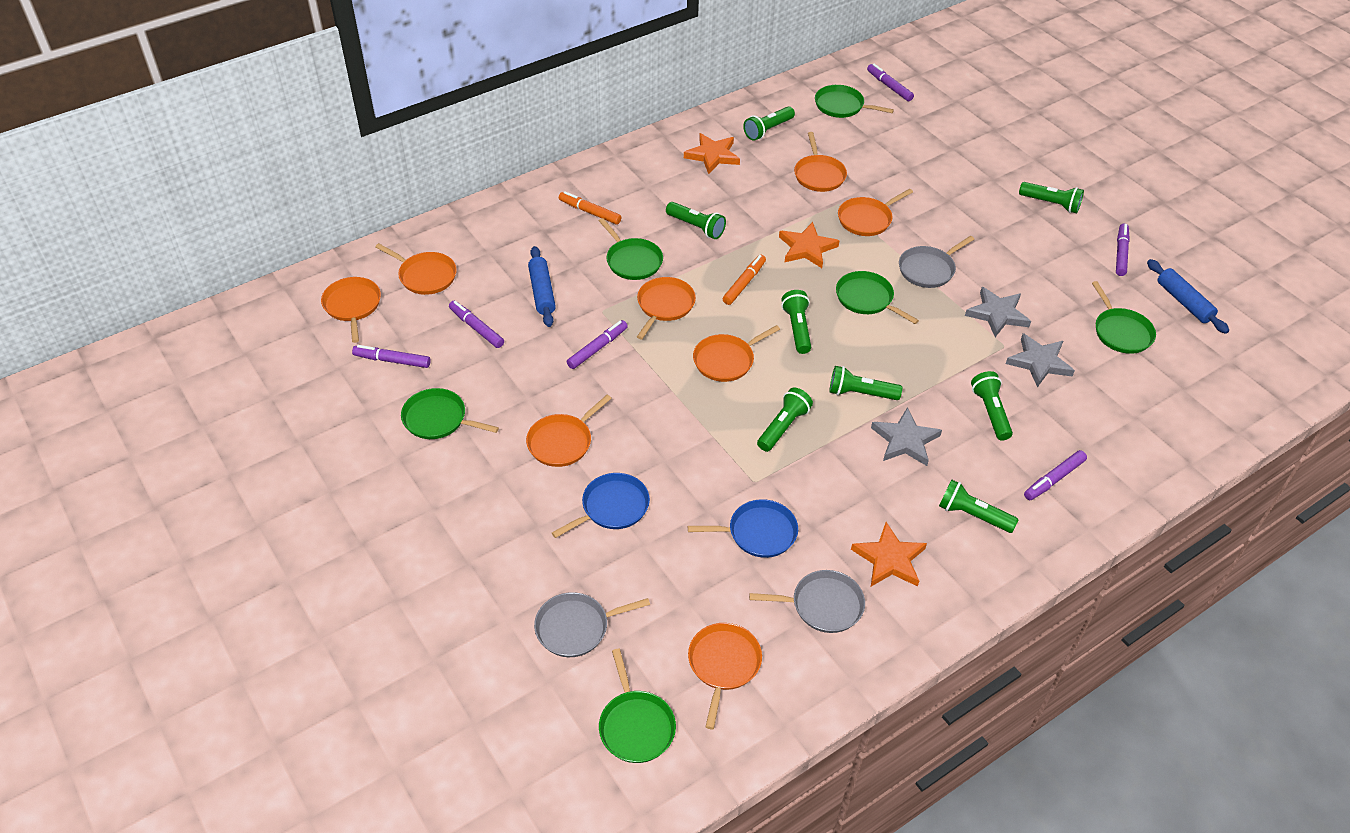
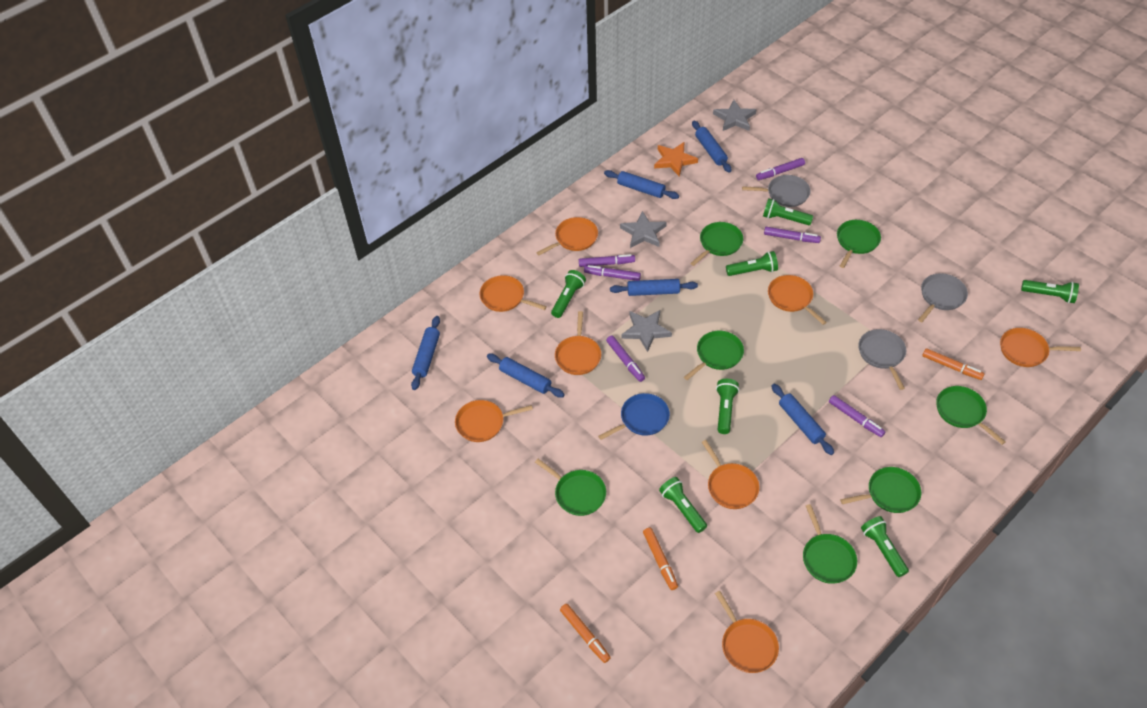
blue pan: [552,473,650,538] [688,499,798,558] = 2 -> [598,393,670,440] = 1
blue rolling pin: [528,246,556,327] [1147,259,1229,334] = 2 -> [411,316,440,390] [487,354,565,398] [604,170,679,199] [610,279,698,296] [692,121,731,173] [771,384,834,455] = 6
green flashlight: [666,202,726,239] [743,106,795,141] [757,388,813,452] [781,290,811,354] [829,366,902,400] [939,480,1019,533] [971,371,1013,441] [1019,182,1084,214] = 8 -> [551,270,586,318] [659,477,707,533] [716,379,739,434] [726,251,778,276] [763,198,813,225] [861,516,909,577] [1021,280,1079,303] = 7
green pan: [401,388,499,439] [599,218,663,280] [599,649,676,763] [815,85,894,118] [836,271,919,324] [1092,281,1156,354] = 6 -> [535,459,606,516] [684,331,744,380] [690,222,743,266] [803,504,857,584] [837,220,881,268] [840,467,921,513] [936,386,1006,445] = 7
orange marker: [559,191,621,224] [723,255,766,305] = 2 -> [560,604,611,663] [643,528,678,590] [922,348,985,380] = 3
orange star: [684,133,740,174] [779,222,839,268] [851,522,927,586] = 3 -> [654,142,698,177] = 1

